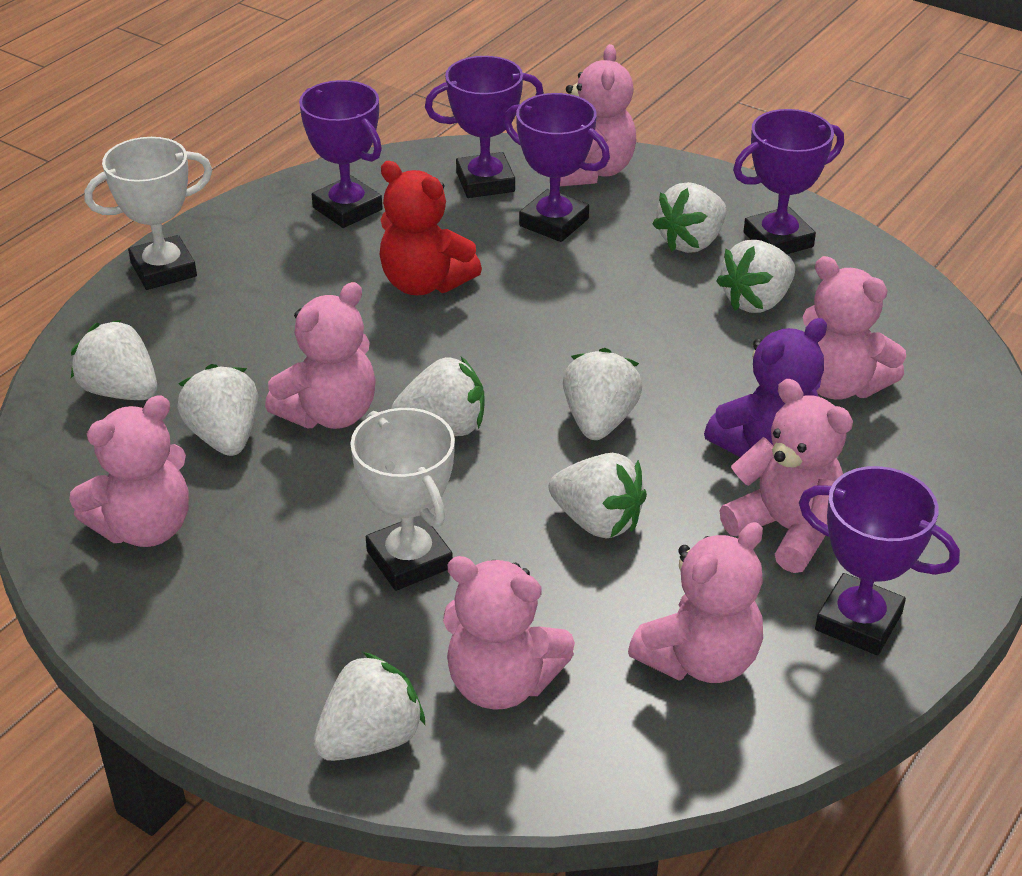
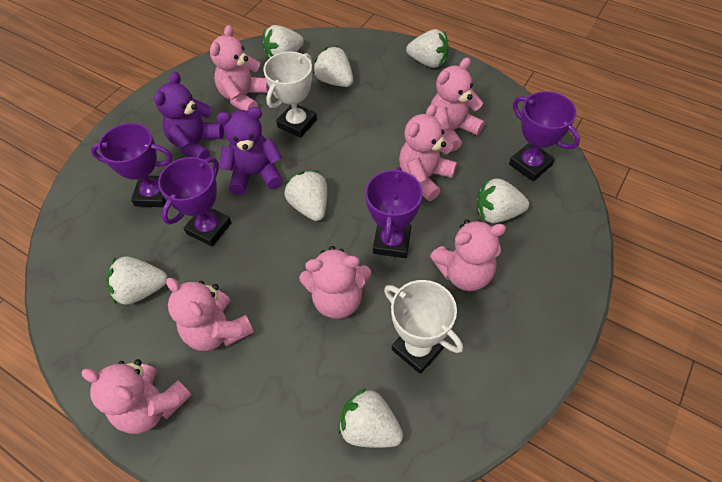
purple teddy bear: [704,318,827,457] = 1 -> [154,72,224,160] [216,107,283,195] = 2
purple trophy: [299,80,383,228] [425,56,544,198] [504,93,610,242] [733,109,844,254] [799,466,960,655] = 5 -> [91,123,172,207] [158,157,232,247] [365,167,423,258] [509,91,580,181] = 4
red teddy bear: [380,161,482,295] = 1 -> none = 0
white strawberry: [71,319,157,400] [177,364,258,456] [313,652,425,761] [391,357,485,436] [548,453,647,539] [563,348,642,440] [652,182,726,253] [716,240,795,313] = 8 -> [106,256,168,305] [262,25,304,59] [284,170,327,221] [313,46,353,87] [338,388,403,448] [406,29,449,68] [477,178,529,223] = 7

